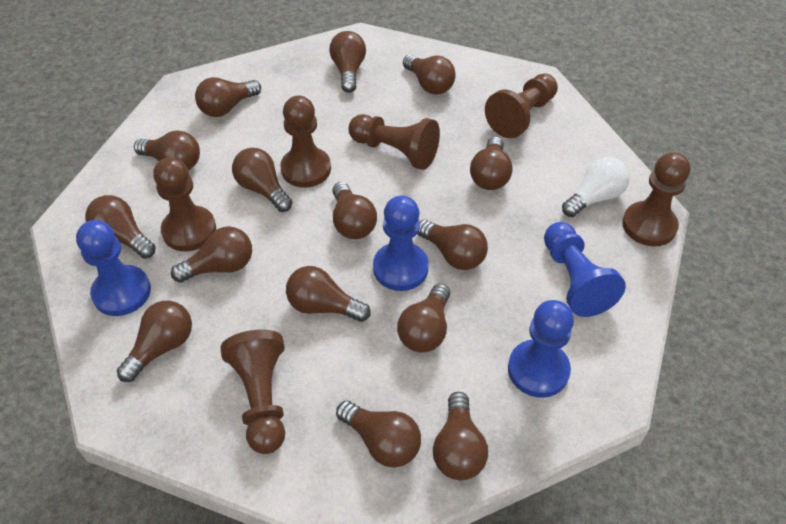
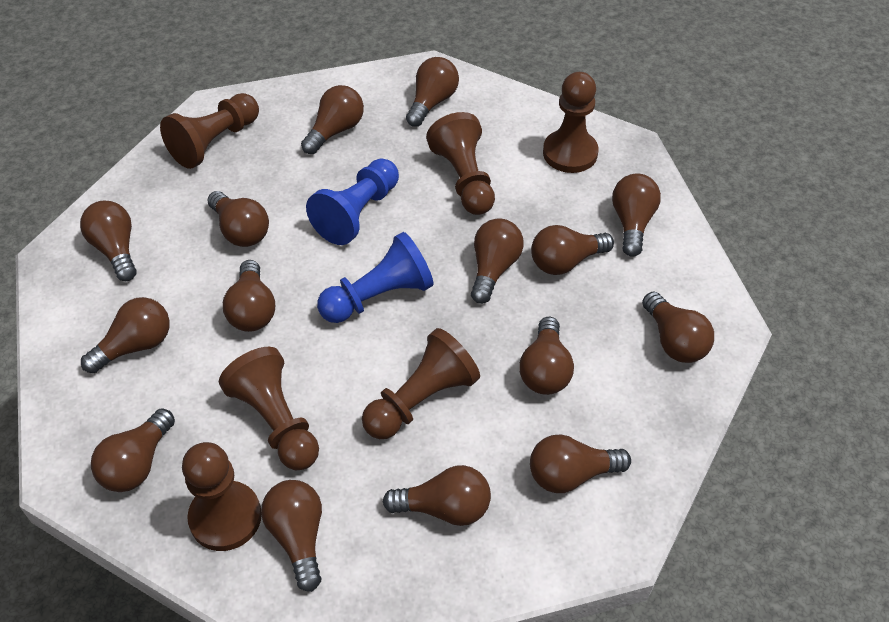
blue pawn: [76,220,151,316] [373,195,429,291] [508,300,574,398] [544,222,626,317] = 4 -> [306,159,399,245] [317,232,434,323] = 2
white light bulb: [562,157,630,217] = 1 -> none = 0

